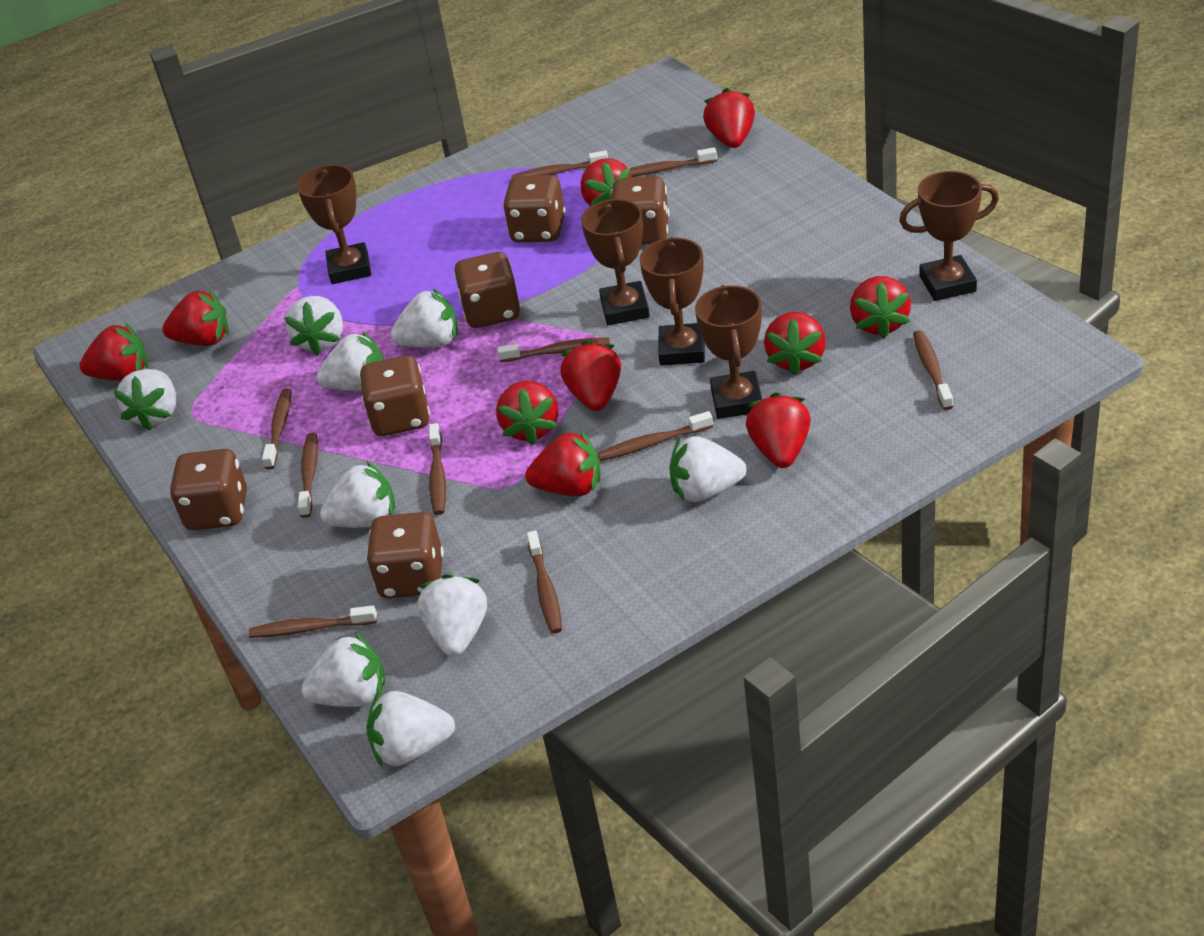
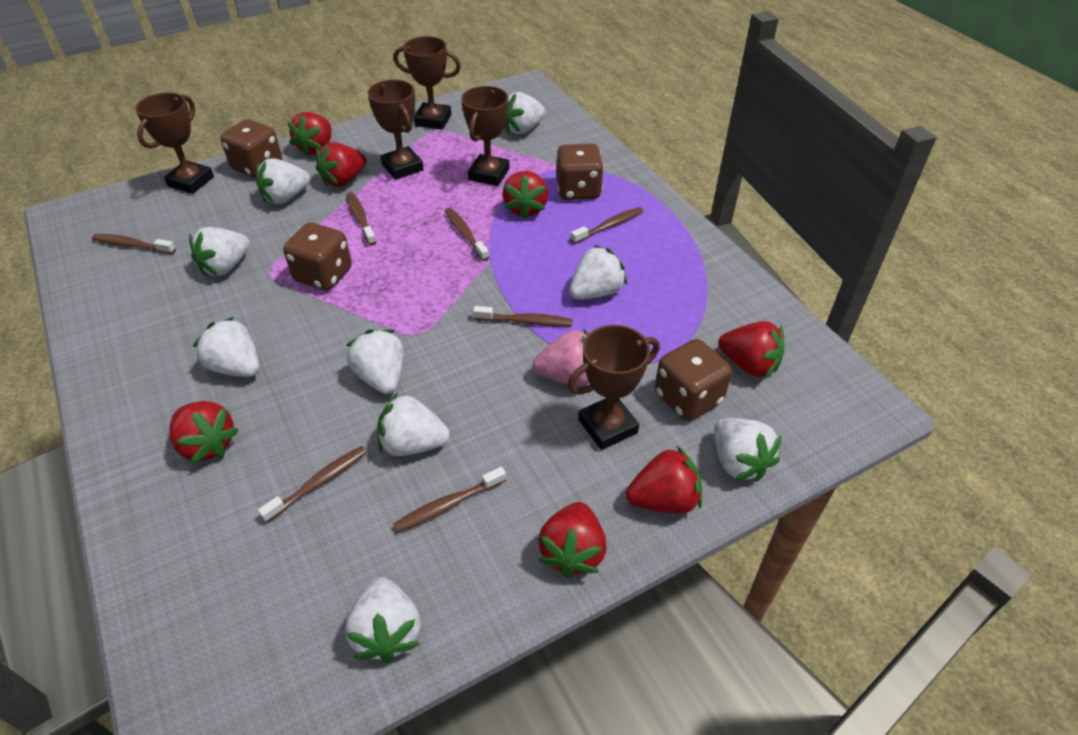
brown dice: [170,449,247,530] [359,355,430,436] [366,512,444,598] [454,252,521,328] [503,175,566,242] [611,176,669,245] = 6 -> [220,119,282,178] [283,223,352,290] [556,144,604,200] [655,339,732,421] = 4
brown toothbrush: [249,605,377,638] [262,388,292,469] [298,433,318,518] [429,423,446,515] [497,337,610,362] [511,150,608,178] [527,531,562,634] [597,411,713,461] [630,147,717,177] [913,330,953,410] = 10 -> [92,234,176,254] [258,446,367,523] [346,192,376,245] [393,467,506,533] [445,208,489,261] [473,306,573,326] [571,207,644,244] = 7
pink strawberry: none = 0 -> [533,328,589,386] = 1
red strawberry: [79,323,148,381] [162,289,229,346] [496,381,558,445] [525,430,601,496] [560,340,621,411] [581,158,632,206] [703,88,755,148] [746,392,811,468] [764,312,826,376] [850,276,911,339] = 10 -> [169,401,239,464] [287,112,332,157] [316,142,366,187] [502,171,548,220] [538,502,607,579] [626,446,702,514] [718,321,785,378] = 7

